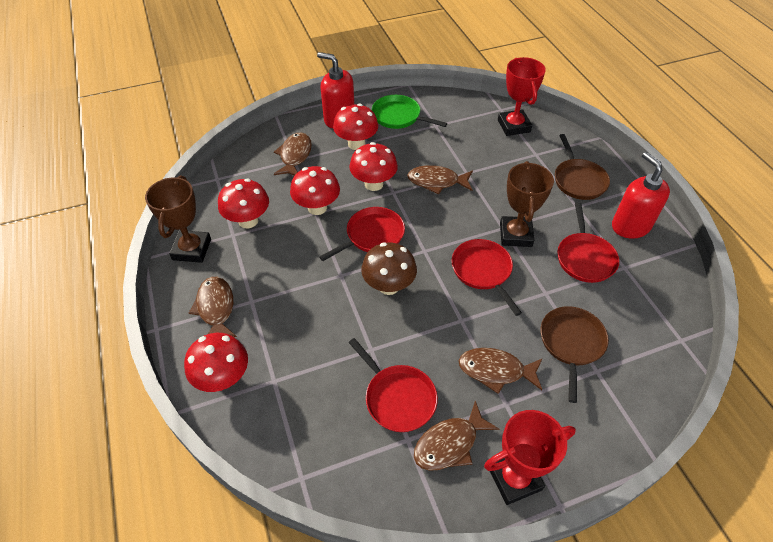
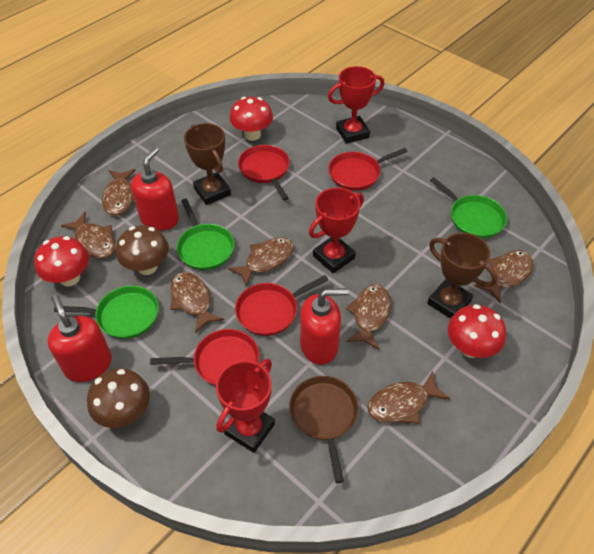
brown fish: [189,277,237,337] [274,132,312,176] [407,165,473,195] [414,401,499,471] [459,348,543,394] = 5 -> [61,212,116,259] [102,169,135,216] [170,272,224,333] [228,237,294,287] [346,284,391,350] [367,371,450,424] [475,250,533,303] = 7
brown mushroom: [361,242,417,295] = 1 -> [87,368,150,428] [116,225,169,275] = 2
brown pan: [540,306,609,403] [555,134,610,200] = 2 -> [289,376,359,483] = 1
green pan: [372,95,448,129] = 1 -> [54,285,159,339] [177,199,235,270] [430,177,507,238] = 3
red mushroom: [184,333,248,392] [218,178,269,228] [290,166,340,215] [333,104,378,150] [350,142,398,191] = 5 -> [34,236,89,287] [230,97,273,141] [448,304,506,358] = 3
red soap dispenser: [317,52,354,128] [612,152,670,239] = 2 -> [47,294,112,382] [131,147,179,231] [300,288,348,365] = 3
red trophy: [484,410,576,505] [498,57,546,136] = 2 -> [216,359,275,453] [309,188,364,273] [328,66,384,144] = 3

